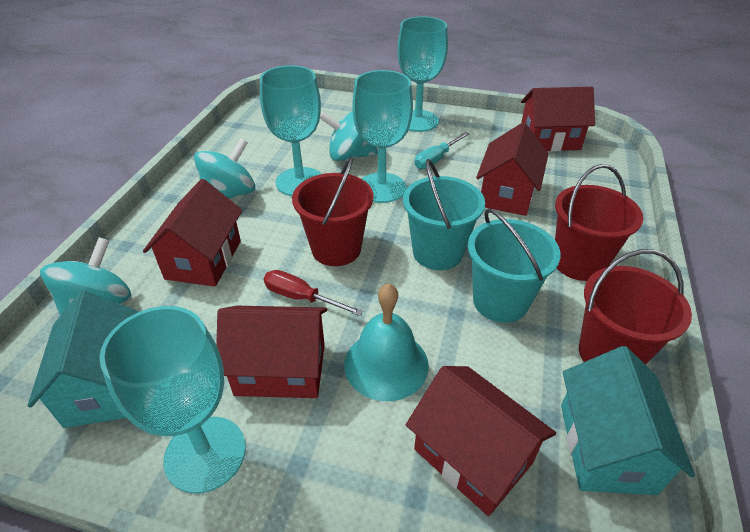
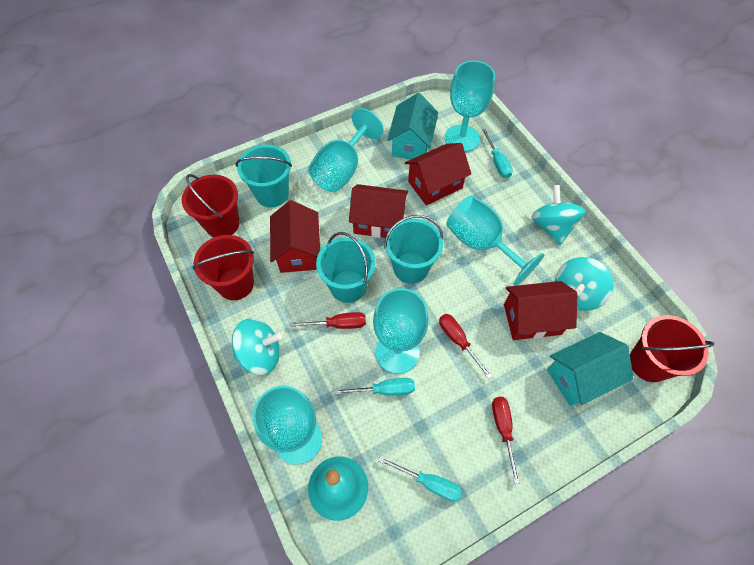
red house: [143,179,242,286] [216,306,327,398] [406,366,556,516] [476,122,548,216] [521,87,595,151] = 5 -> [270,200,320,273] [349,184,408,238] [405,143,471,205] [504,281,578,340] = 4
red screwdriver: [264,270,363,316] = 1 -> [290,312,366,329] [439,314,492,379] [492,397,520,484] = 3
turquoise bucket: [403,159,485,270] [468,208,561,323] = 2 -> [235,144,292,207] [316,232,376,303] [384,215,443,284] = 3
turquoise goblet: [99,306,246,494] [260,65,322,196] [352,70,413,203] [397,16,448,132] = 4 -> [253,386,322,465] [308,108,384,192] [373,288,429,374] [445,61,495,152] [446,195,544,286] = 5
turquoise screwdriver: [415,132,469,169] = 1 -> [334,378,415,396] [379,456,462,501] [482,129,513,178] = 3

